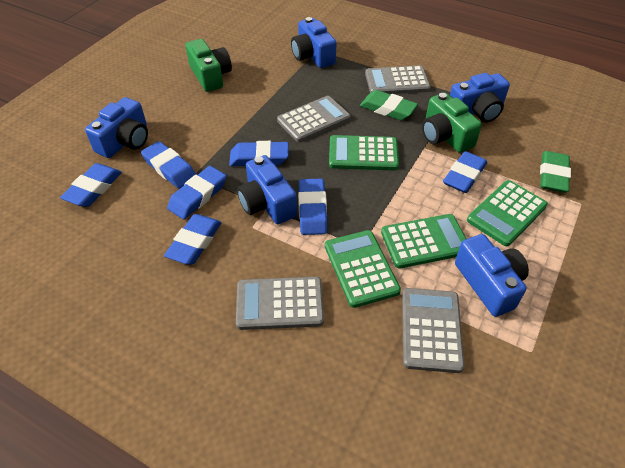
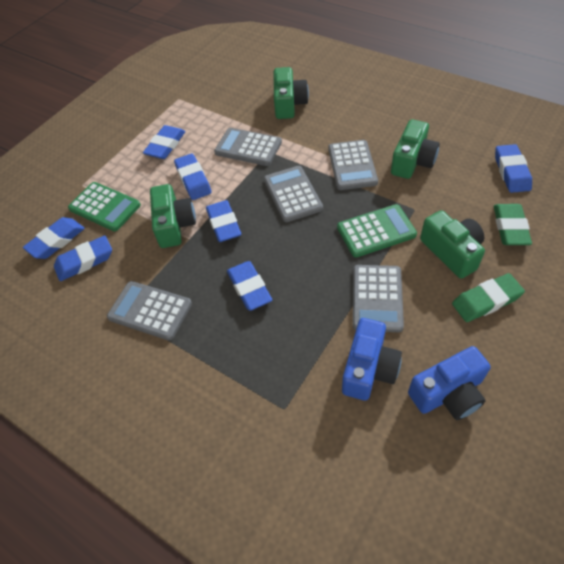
blue camera: [85,97,148,158] [237,155,297,224] [291,17,336,68] [450,73,510,122] [455,234,529,317] = 5 -> [342,318,402,401] [408,346,491,420] = 2
green calculator: [325,230,401,308] [329,135,399,170] [381,214,466,268] [467,180,548,246] = 4 -> [68,182,141,231] [337,204,417,257] = 2
green camera: [185,39,232,92] [422,93,482,153] = 2 -> [150,184,196,248] [274,67,309,119] [391,119,440,179] [420,210,485,279] = 4
grey calculator: [236,277,324,330] [277,96,351,142] [365,65,431,94] [402,288,465,373] = 4 -> [107,281,192,340] [214,128,282,166] [264,166,323,222] [328,140,378,190] [353,265,404,332] = 5

